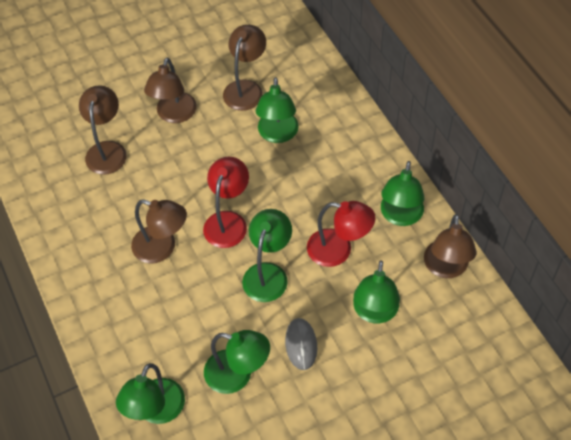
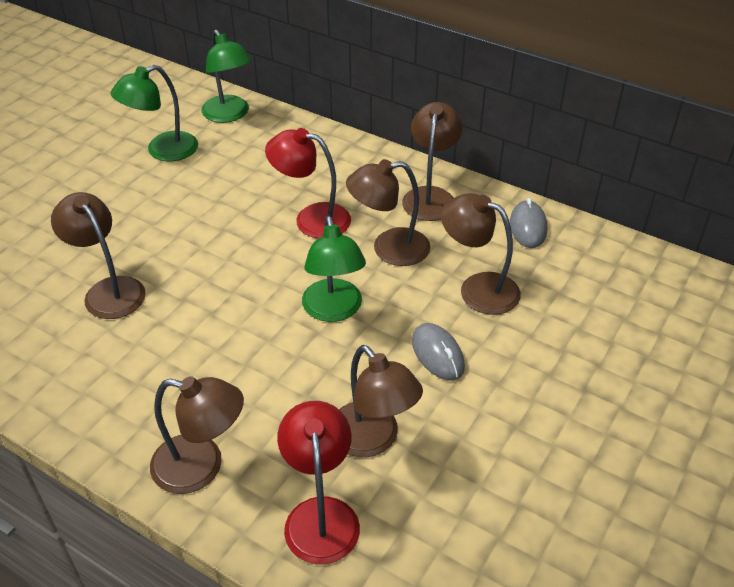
brown lamp: [79,85,127,175] [131,199,187,263] [144,57,197,123] [223,25,266,111] [424,214,477,278] = 5 -> [51,192,146,319] [150,376,244,494] [339,345,423,457] [346,159,431,266] [402,102,463,221] [441,193,521,315] = 6
green lamp: [116,363,185,424] [204,330,270,394] [242,209,292,302] [256,77,299,143] [353,260,400,323] [381,161,425,226] = 6 -> [111,65,198,161] [202,30,252,123] [302,216,366,322] = 3
grey mouse: [285,318,317,370] = 1 -> [412,323,465,381] [510,198,547,248] = 2

